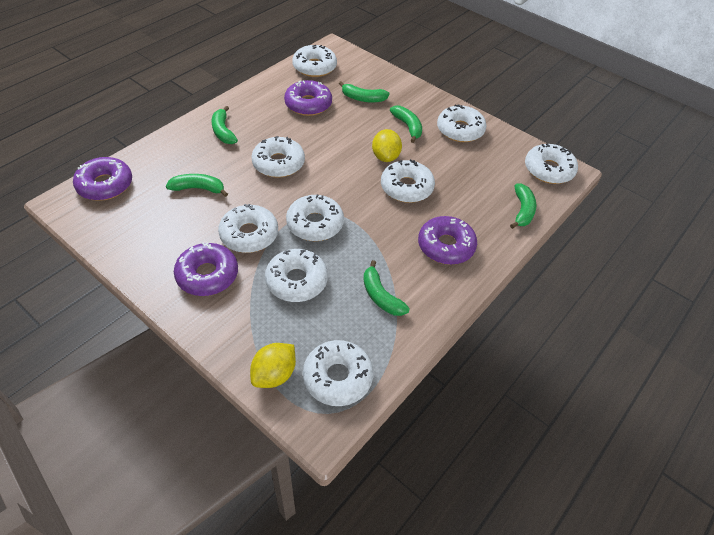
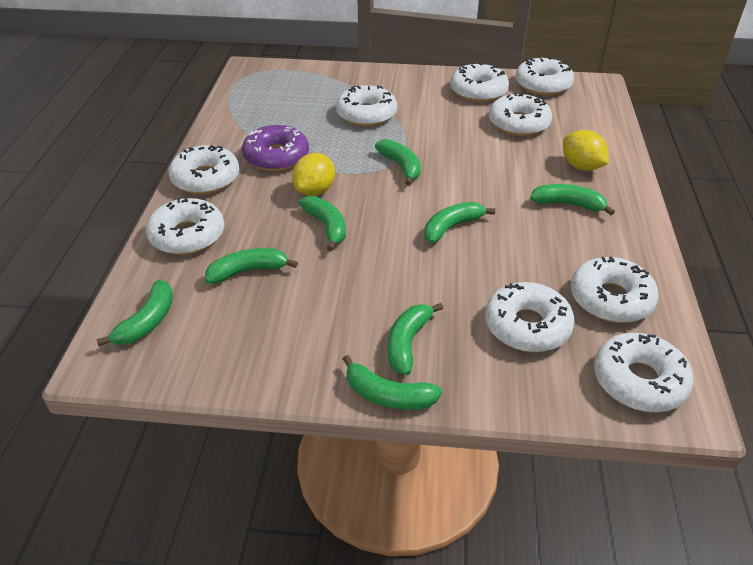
green banana: [166,174,228,197] [212,106,238,144] [339,81,390,102] [363,260,410,316] [390,106,422,143] [510,184,536,229] = 6 -> [96,280,173,346] [205,248,298,284] [299,196,346,251] [343,355,442,410] [375,139,421,185] [388,303,443,375] [424,202,495,243] [530,184,615,215] = 8
purple donut: [73,157,132,201] [174,242,238,296] [284,80,332,116] [418,216,477,265] = 4 -> [242,125,309,171] = 1

